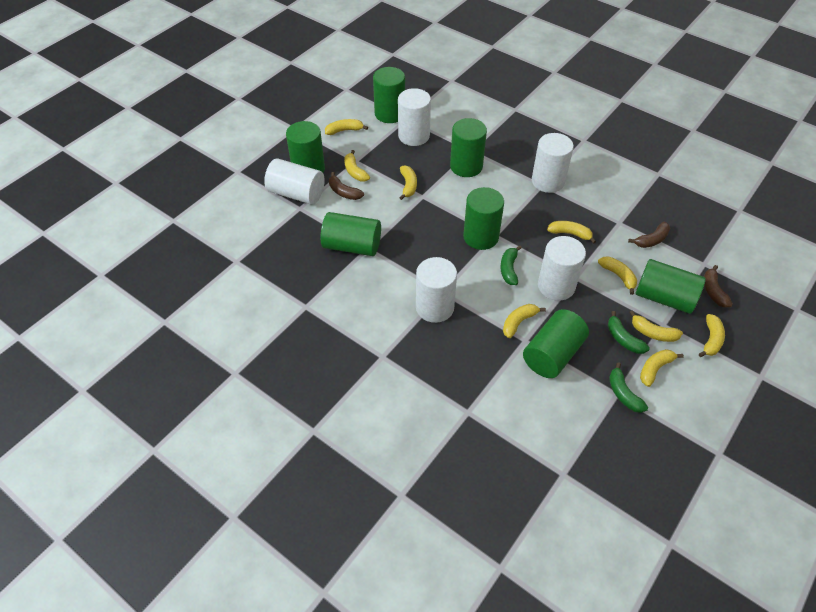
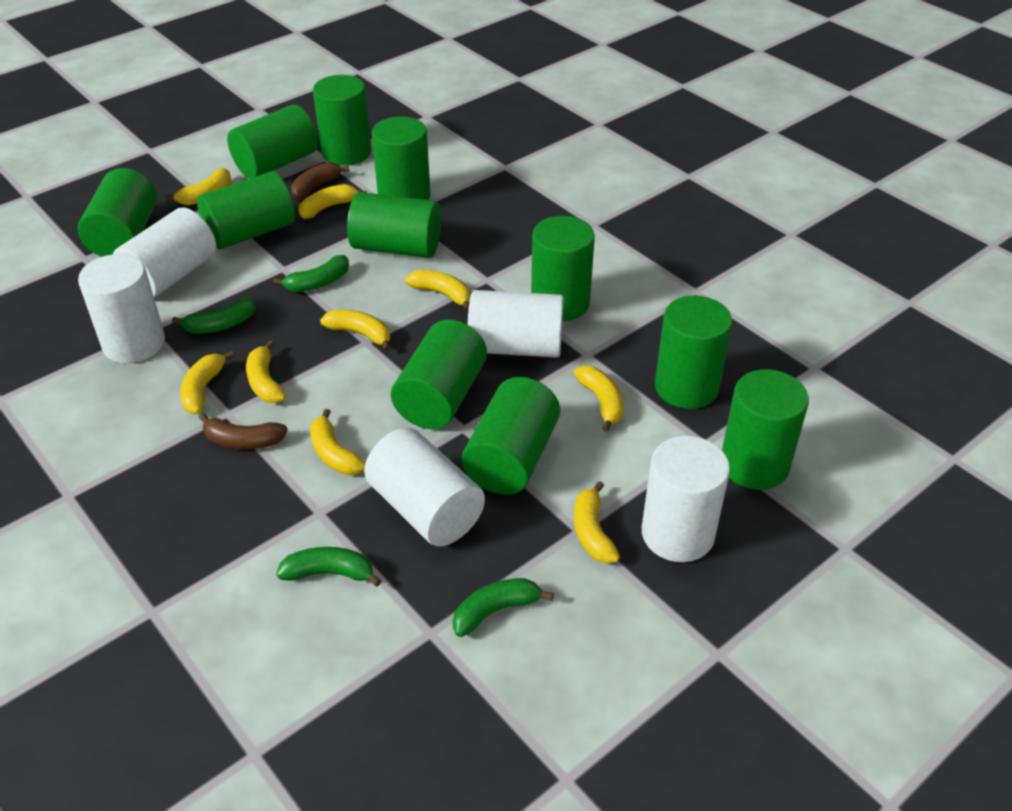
brown banana: [329,172,364,200] [628,222,670,248] [704,265,733,308] = 3 -> [199,413,288,449] [291,162,350,201] = 2
green banana: [500,245,522,285] [608,311,650,354] [609,362,648,413] = 3 -> [172,298,256,334] [273,255,349,292] [276,547,381,587] [453,578,554,637] = 4
green cylinder: [286,121,325,173] [320,212,381,256] [373,67,405,123] [450,118,487,177] [463,187,504,250] [523,309,589,378] [636,259,706,314] = 7 -> [78,168,157,257] [197,171,295,249] [227,105,318,179] [313,75,371,166] [347,192,441,258] [372,116,431,200] [391,319,487,429] [462,377,560,495] [531,216,595,321] [655,296,732,409] [722,369,809,490] = 11

